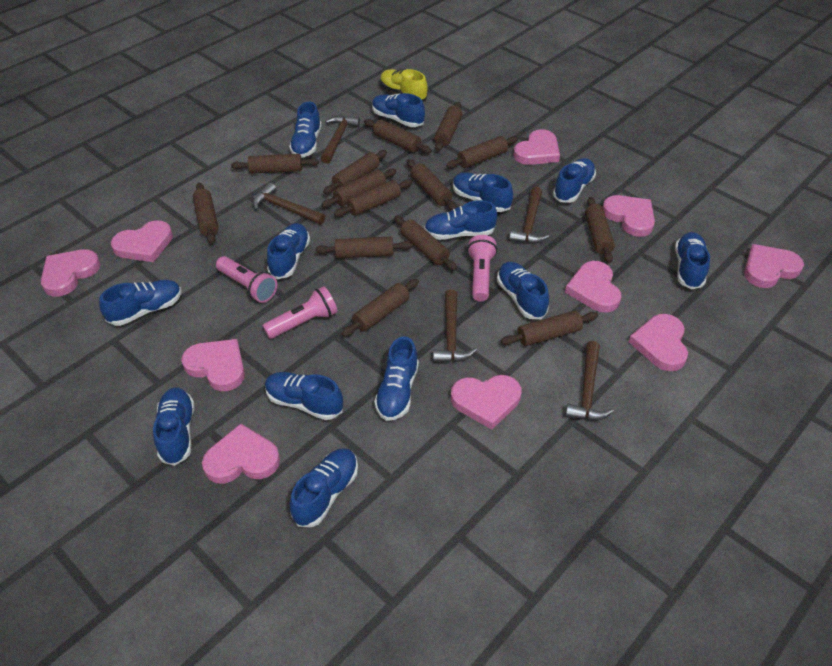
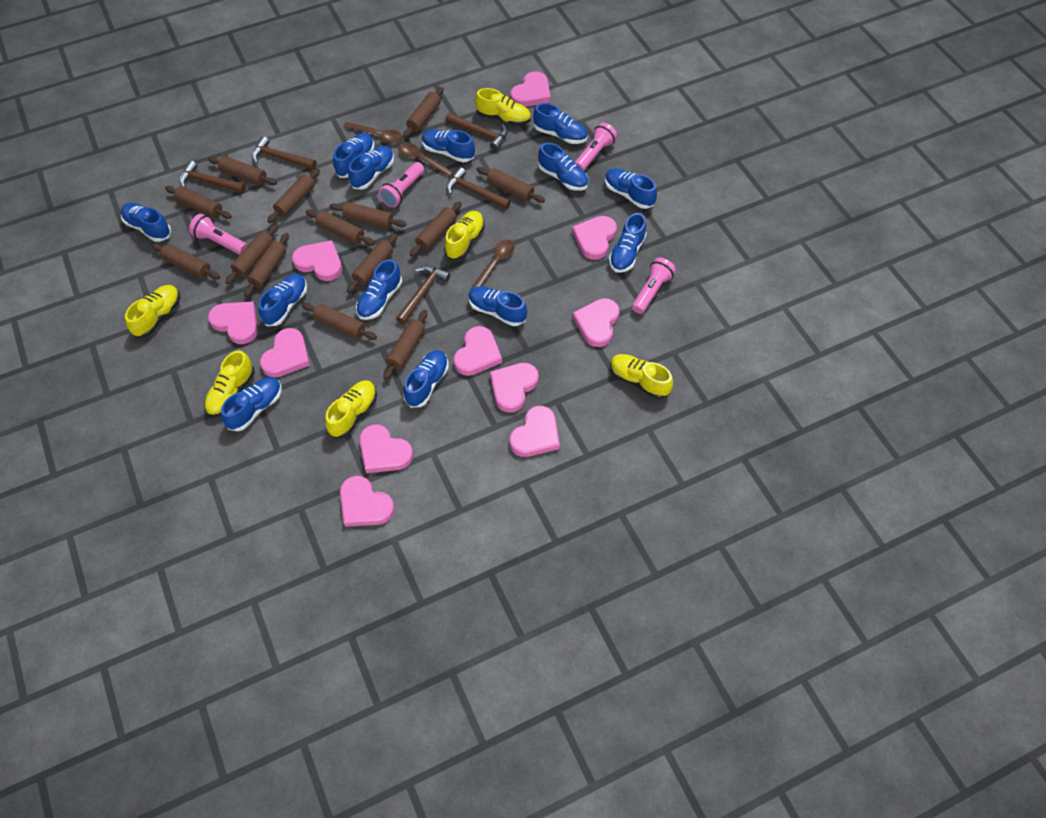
brown spoon: none = 0 -> [343,122,403,143] [398,143,454,177] [471,240,515,289] = 3
pink flashlight: [216,256,277,303] [263,286,338,339] [467,235,497,302] = 3 -> [189,214,247,255] [379,162,424,208] [574,123,617,171] [632,257,676,314] = 4
pink heart: [41,250,101,297] [111,220,173,262] [181,339,245,391] [202,424,280,484] [451,375,522,430] [514,129,560,165] [565,261,621,313] [603,195,655,237] [629,314,688,371] [744,244,804,288] = 10 -> [208,301,258,344] [260,328,310,378] [292,240,342,281] [340,476,395,527] [359,425,413,473] [454,326,502,376] [490,363,539,413] [510,406,560,457] [511,71,551,107] [572,216,617,260] [572,298,620,347] = 11
yellow shoe: [380,69,428,101] = 1 -> [125,285,180,338] [204,350,255,417] [325,380,377,438] [444,211,485,260] [475,88,531,126] [610,354,673,399] = 6

